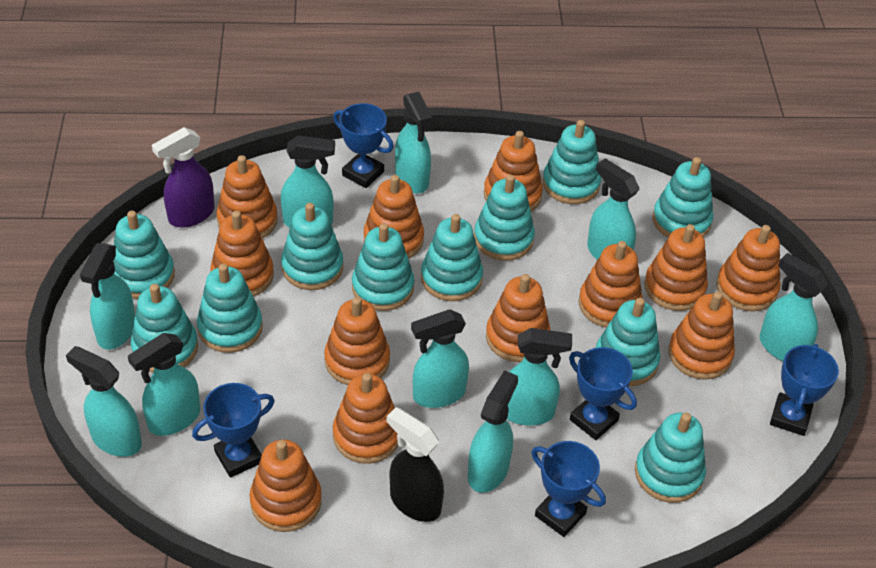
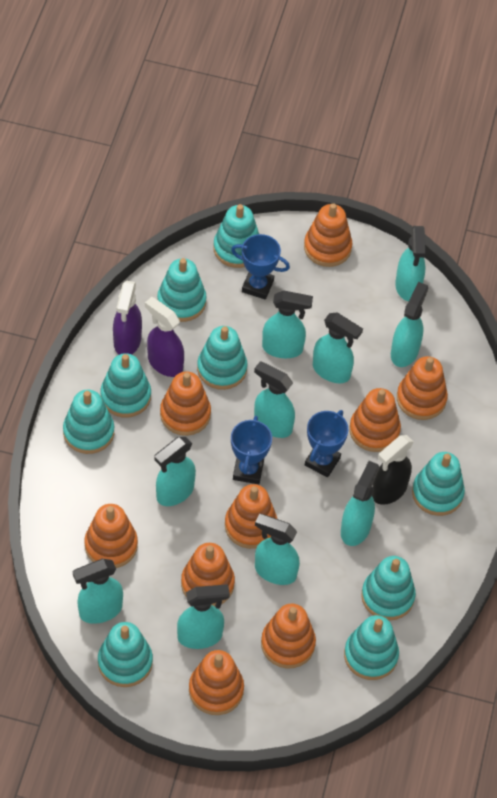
blue trophy: [192,383,275,478] [333,103,394,188] [532,441,606,537] [569,347,637,440] [770,344,839,436] = 5 -> [231,234,290,300] [231,416,272,484] [305,410,348,477] = 3
orange stacking toy: [210,211,274,297] [216,155,278,239] [250,439,322,532] [324,297,390,385] [333,373,398,464] [364,175,424,259] [484,131,543,212] [486,274,551,362] [579,241,643,328] [644,224,708,311] [669,291,735,380] [716,225,780,311] = 12 -> [85,504,138,568] [160,371,211,436] [181,543,235,606] [189,650,244,715] [225,484,277,549] [261,604,316,669] [304,203,352,267] [349,388,401,452] [397,356,448,420] = 9
purple spray bottle: [152,127,215,227] = 1 -> [113,281,142,355] [145,297,184,377] = 2
turquoise stacking toy: [113,211,175,299] [131,284,198,372] [197,264,263,353] [281,203,343,290] [352,223,414,311] [421,214,483,301] [474,174,535,261] [542,120,601,204] [596,298,660,386] [635,413,706,503] [652,157,713,238] = 11 -> [63,389,114,454] [98,622,153,687] [100,353,151,418] [157,258,207,322] [197,326,247,390] [213,204,259,268] [344,615,399,680] [361,556,416,620] [412,452,465,516] = 9

